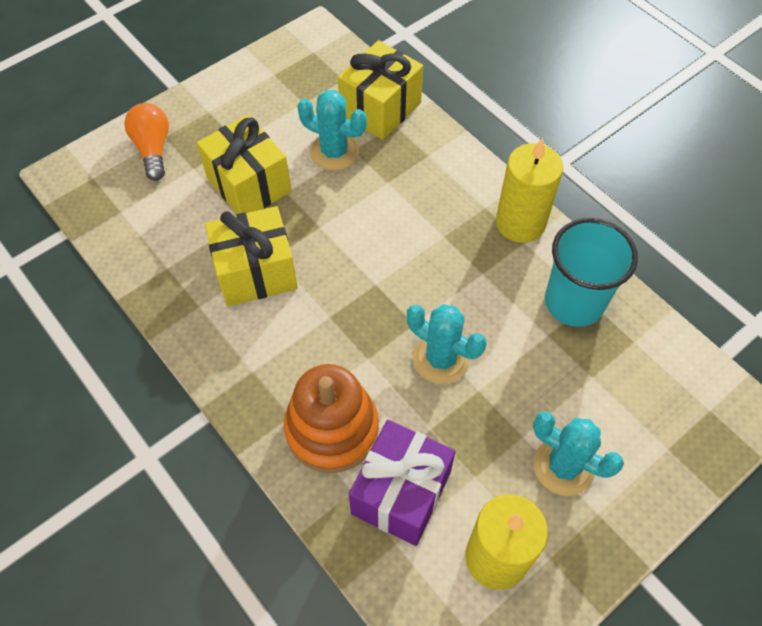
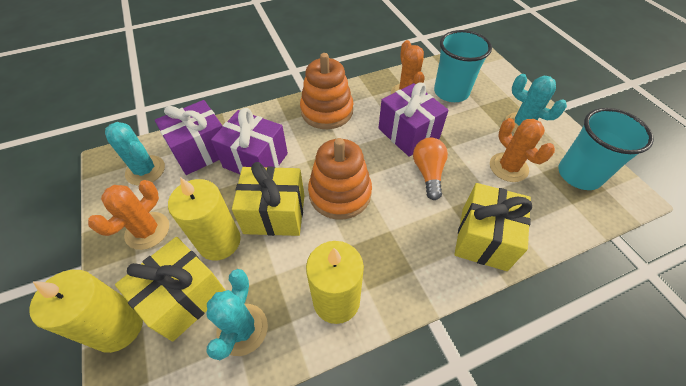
orange cactus: none = 0 -> [88,180,169,250] [391,40,425,94] [490,118,555,182] = 3
orange stacking toy: [284,364,379,473] = 1 -> [300,53,354,129] [308,138,372,220] = 2
purple gift: [349,420,456,546] = 1 -> [155,100,222,175] [211,108,288,174] [379,82,448,157] = 3
turquoise cup: [545,218,638,327] = 1 -> [434,30,492,102] [558,108,654,190] = 2
yellow candle: [465,494,548,590] [496,138,563,243] = 2 -> [29,270,143,353] [168,177,241,260] [306,241,364,324] = 3

